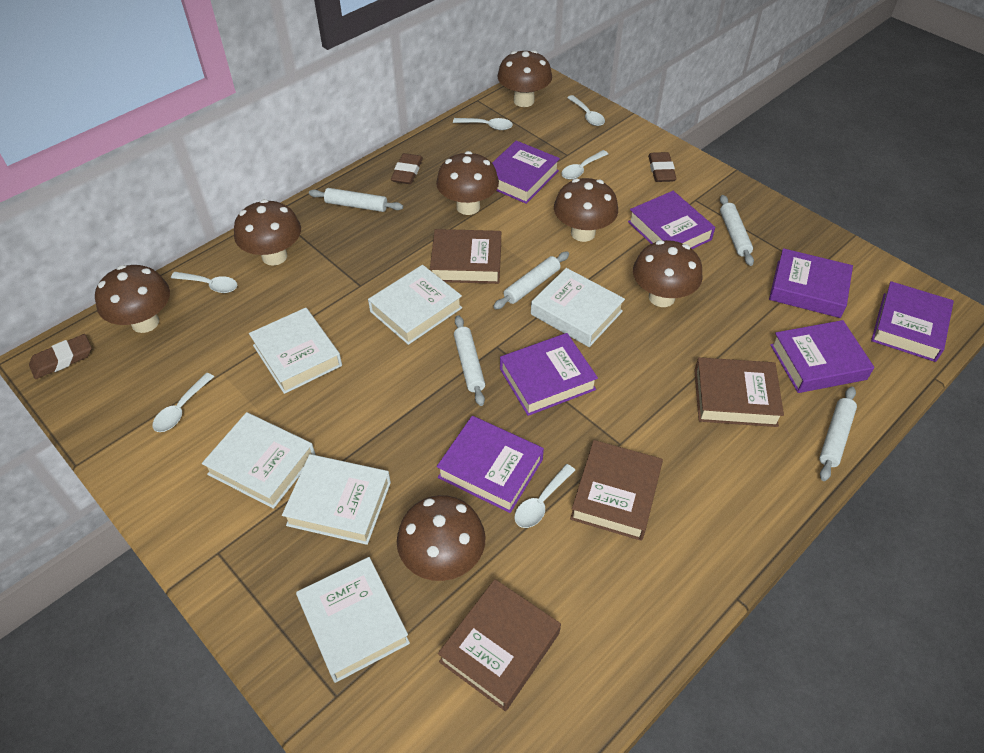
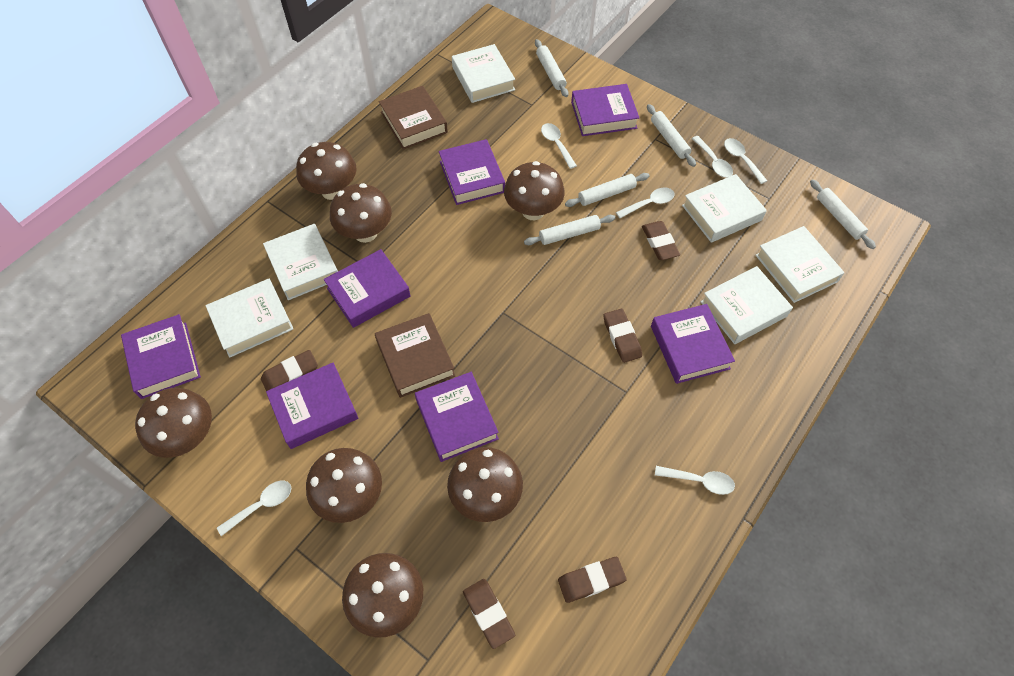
brown book: [430,229,501,284] [438,579,561,711] [570,440,663,541] [694,357,784,427] = 4 -> [375,313,455,398] [379,86,448,149] = 2
brown eraser: [29,334,92,379] [391,153,423,184] [648,152,677,182] = 3 -> [261,350,318,391] [463,579,515,649] [558,557,627,603] [603,309,642,363] [642,221,680,260] = 5

